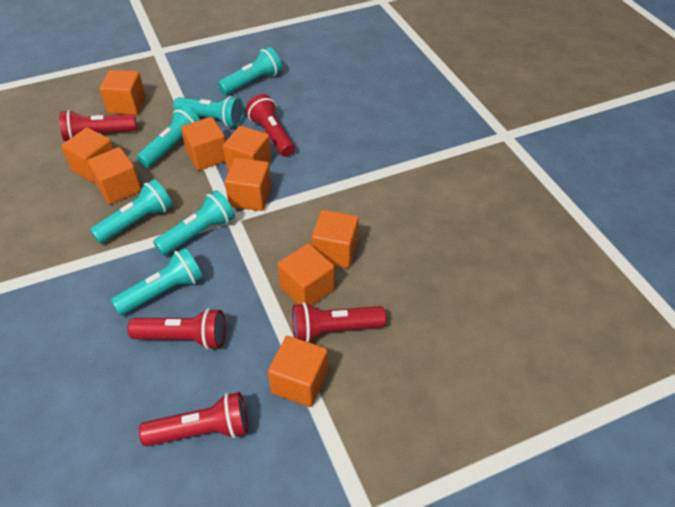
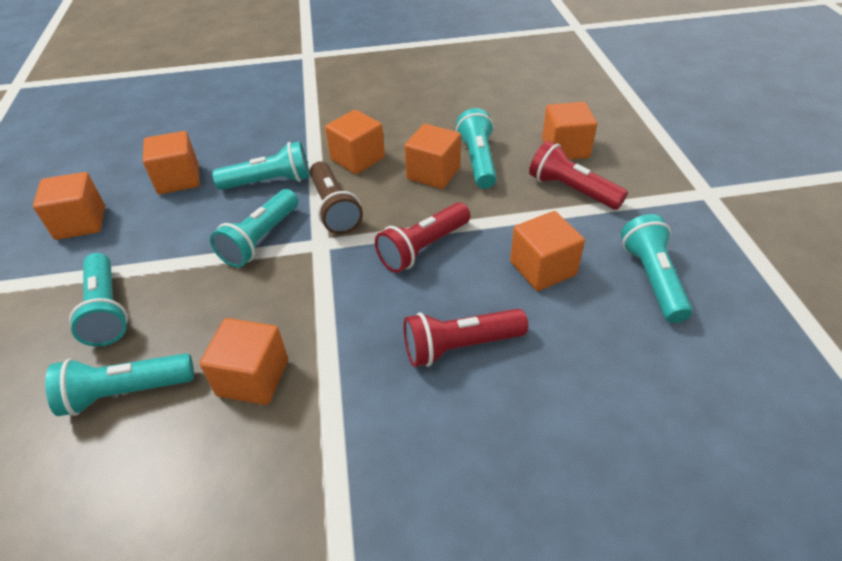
brown flashlight: none = 0 -> [309,162,363,234] = 1
orange cube: [61,128,114,183] [87,147,141,204] [100,70,146,115] [181,117,226,171] [223,126,272,171] [225,158,272,211] [268,336,328,407] [278,243,334,306] [311,210,359,268] = 9 -> [33,172,105,240] [143,131,200,194] [200,318,288,405] [325,110,385,174] [405,124,461,189] [510,211,585,291] [542,102,597,160] = 7
red flashlight: [59,110,137,141] [127,308,226,350] [139,392,248,446] [246,94,295,157] [292,302,386,342] = 5 -> [375,202,471,273] [403,309,528,367] [529,141,628,210] = 3

